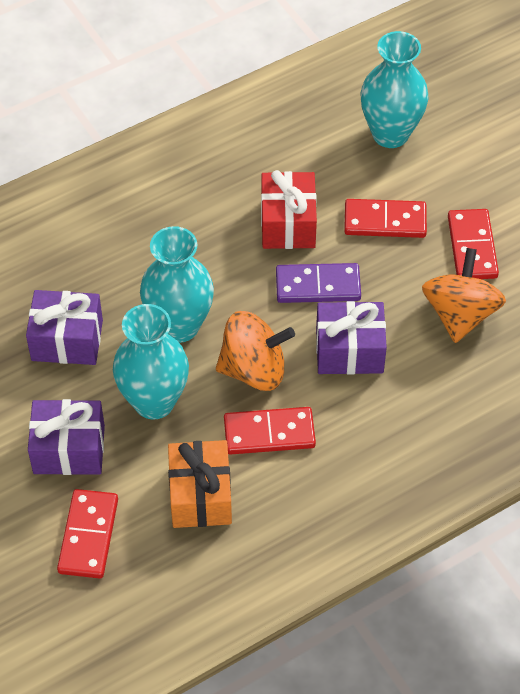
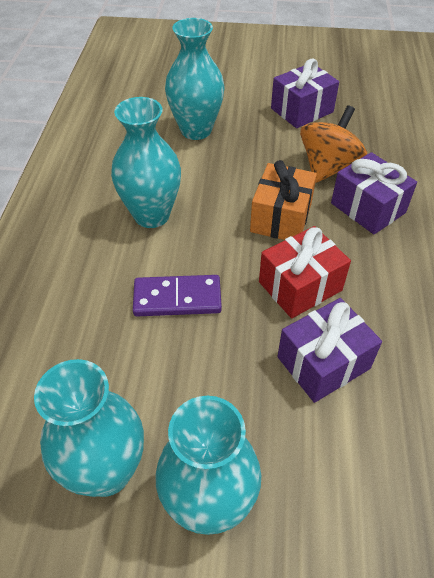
orange spinning top: [216,311,295,391] [422,248,506,343] = 2 -> [300,105,367,183] = 1
red domino: [57,489,118,579] [224,407,316,455] [344,199,427,238] [448,209,499,279] = 4 -> none = 0
turquoise vase: [113,304,189,419] [140,226,214,343] [360,31,429,148] = 3 -> [34,359,144,497] [111,97,181,228] [155,396,261,535] [165,18,224,140] = 4

